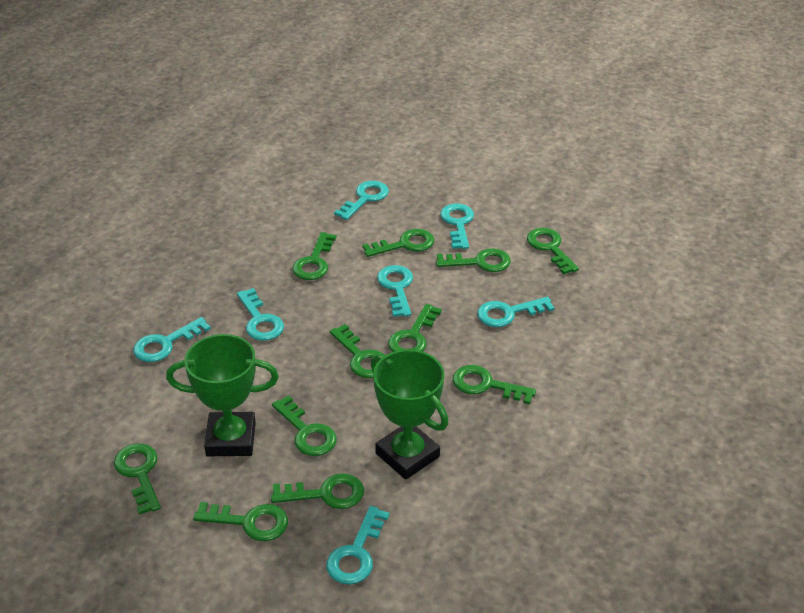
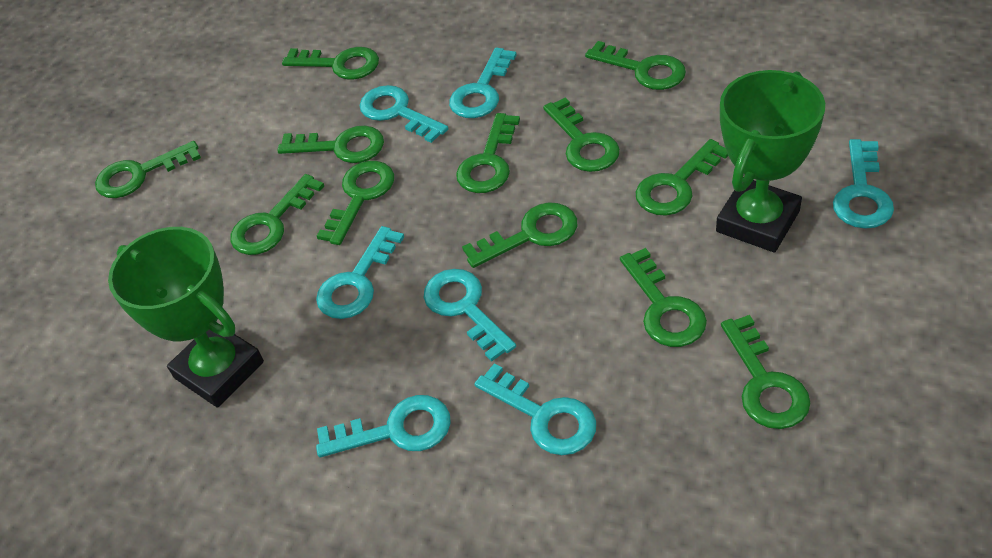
green key: [114,443,161,515] [193,502,288,541] [271,473,364,509] [272,395,337,456] [292,232,336,280] [330,324,385,378] [362,229,434,257] [388,304,442,352] [436,248,511,272] [453,365,536,404] [527,228,579,274] = 11 -> [95,141,201,198] [230,174,324,255] [277,126,384,163] [282,47,379,80] [317,161,394,245] [456,113,520,193] [462,202,577,268] [543,98,620,172] [585,41,686,90] [620,248,707,347] [636,139,728,216] [721,315,810,429] = 12

